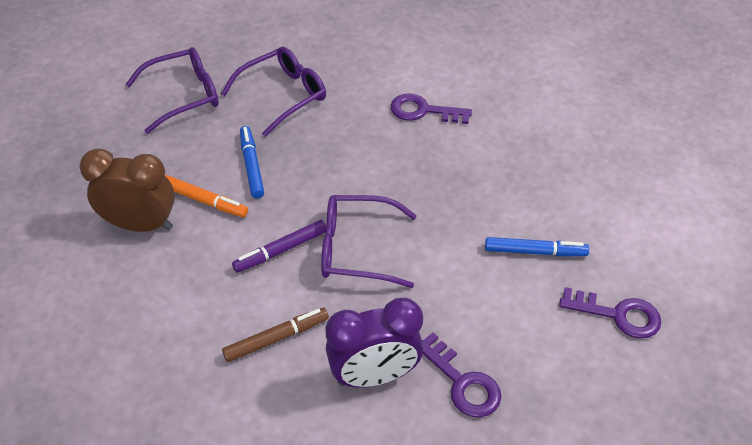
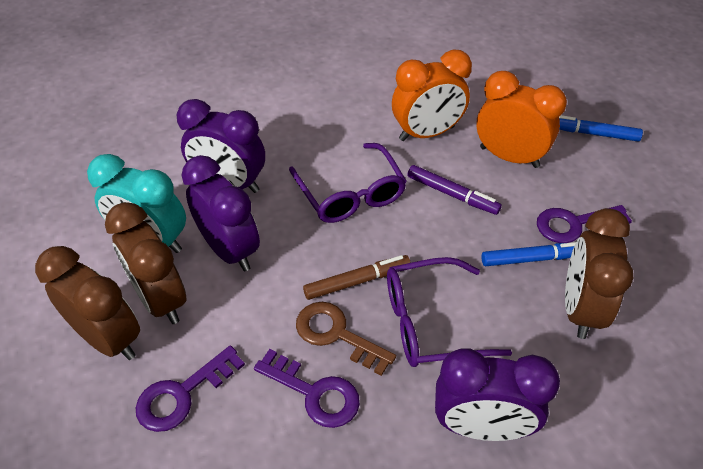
brown clock: [79,148,175,232] = 1 -> [35,246,140,360] [105,202,187,324] [565,208,633,339] = 3
brown key: none = 0 -> [296,302,396,376] = 1
orange clock: none = 0 -> [392,49,472,141] [476,71,567,168] = 2
orange marker: [165,175,248,217] = 1 -> none = 0
purple clock: [325,298,424,388] = 1 -> [177,99,265,193] [182,155,260,271] [435,348,560,441] = 3
purple glasses: [125,47,219,134] [221,47,326,137] [321,195,417,288] = 3 -> [289,143,407,223] [387,257,512,367] = 2
turquoise clock: none = 0 -> [87,154,186,253] = 1

